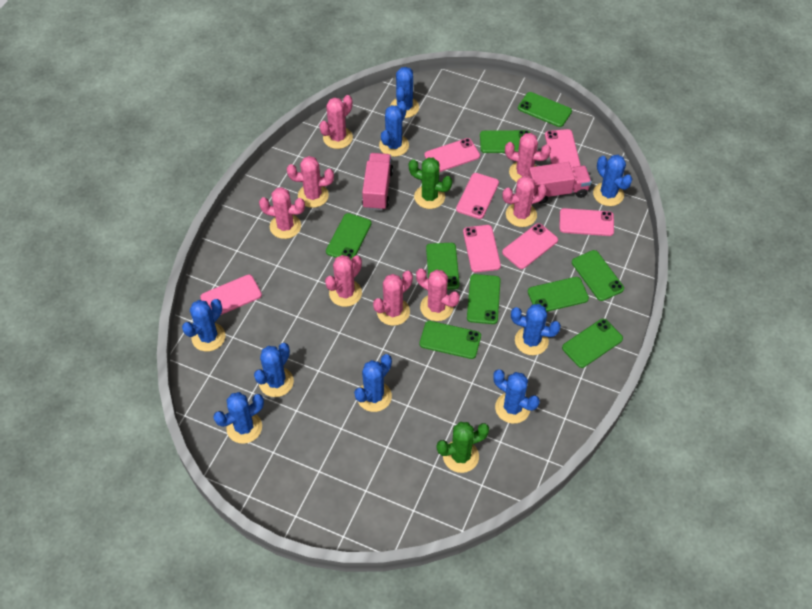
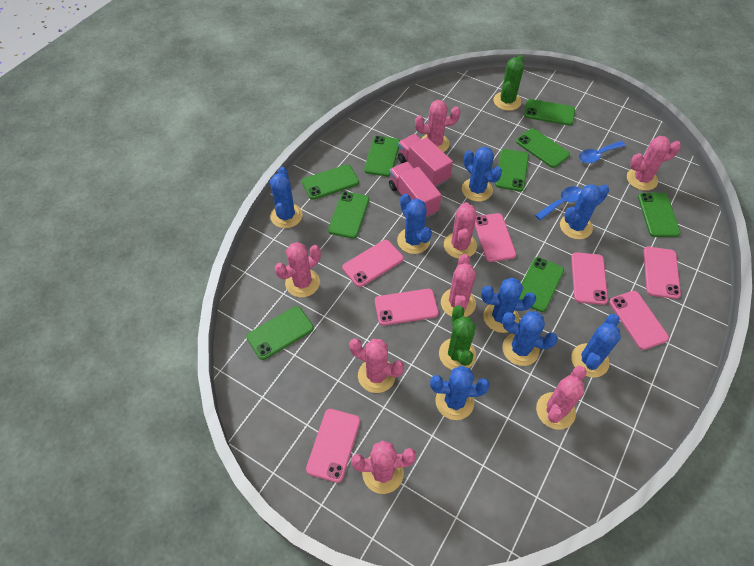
blue cactus: [182,299,226,352] [213,392,264,444] [254,343,294,397] [354,354,392,412] [379,101,409,157] [390,67,419,118] [493,369,540,424] [511,304,561,355] [593,155,632,206] = 9 -> [270,167,303,228] [397,194,432,254] [430,366,490,420] [462,147,502,202] [481,278,536,333] [502,312,558,366] [560,184,609,239] [571,314,621,377] = 8
blue spoon: none = 0 -> [535,186,582,220] [579,141,626,163] = 2

